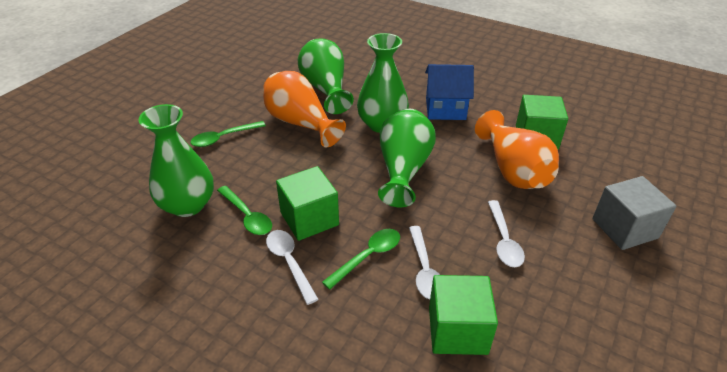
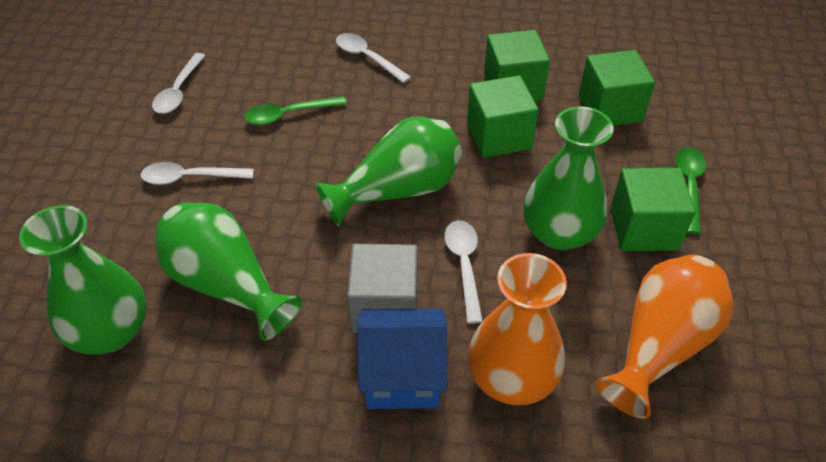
green cube: [276,166,339,241] [429,275,498,355] [516,95,568,150] = 3 -> [467,75,539,158] [484,30,550,101] [579,50,655,126] [610,168,696,251] = 4
green spoon: [190,121,266,147] [217,186,272,235] [322,229,400,290] = 3 -> [244,96,347,125] [675,147,706,234] = 2
white spoon: [266,230,318,305] [409,226,440,300] [488,200,525,267] = 3 -> [141,162,254,185] [152,53,206,114] [336,33,411,83] [444,220,483,324] = 4

